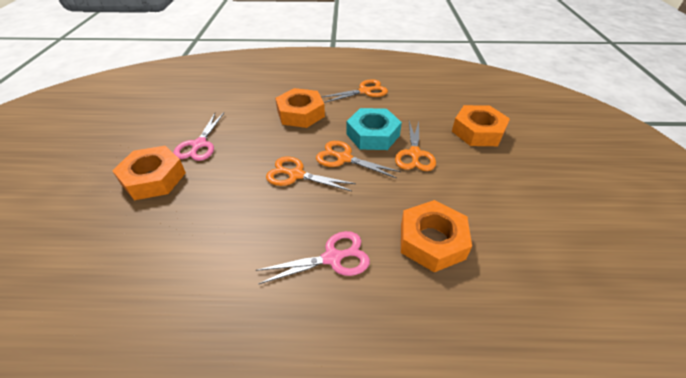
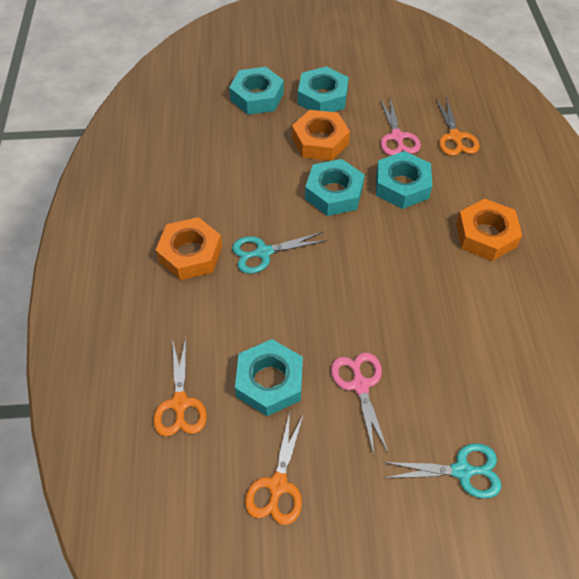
orange nut: [112,146,186,200] [275,88,325,128] [401,200,472,272] [452,105,510,146] = 4 -> [155,217,222,280] [292,110,350,161] [456,199,523,261] = 3
orange scissors: [266,156,356,191] [316,141,401,178] [322,79,388,103] [395,121,436,171] = 4 -> [153,338,207,437] [245,411,304,525] [436,96,480,156] = 3
turquoise nut: [346,108,402,150] = 1 -> [229,67,284,115] [235,339,303,416] [298,66,349,112] [305,159,365,216] [376,151,432,209] = 5
turquoise scissors: none = 0 -> [232,232,327,274] [382,443,502,499] = 2

